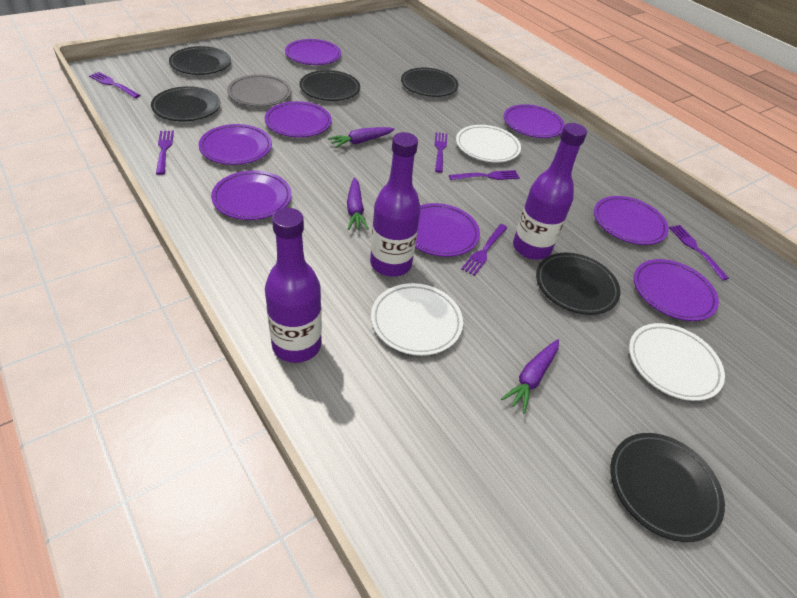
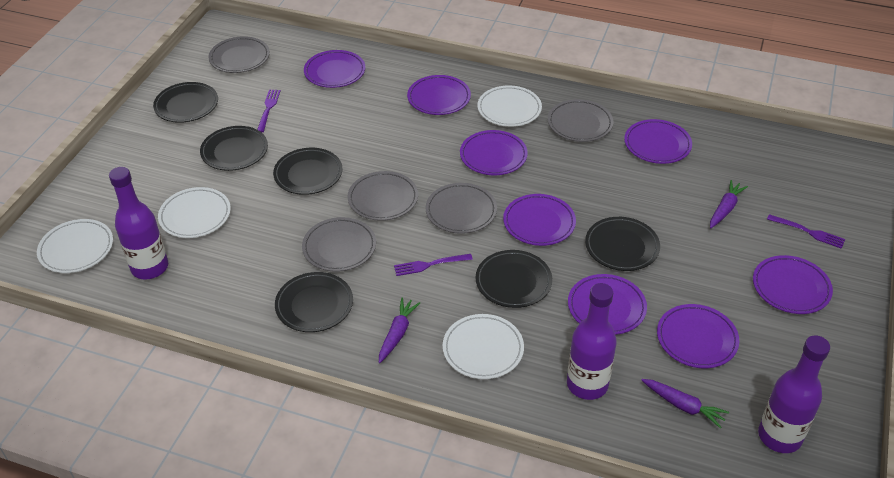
grey plate: [227,74,291,107] = 1 -> [209,36,270,73] [302,217,376,272] [348,171,418,221] [426,183,497,234] [548,99,613,142] = 5
purple fork: [89,72,140,98] [156,131,174,175] [434,132,447,173] [449,170,520,180] [461,224,507,276] [669,225,729,280] = 6 -> [257,89,281,132] [394,254,473,276] [767,214,845,249] = 3
white plate: [371,283,463,356] [456,125,521,162] [629,323,725,401] = 3 -> [37,219,113,273] [158,187,231,238] [443,314,524,379] [477,86,542,127] = 4

